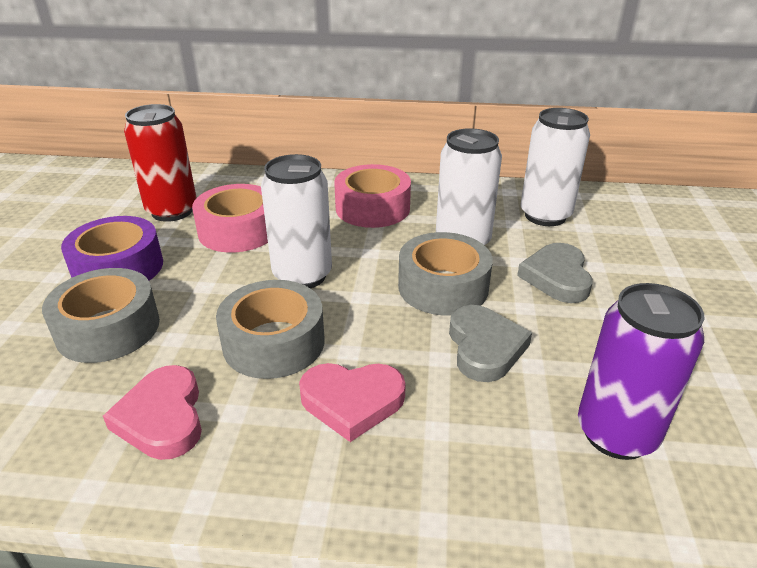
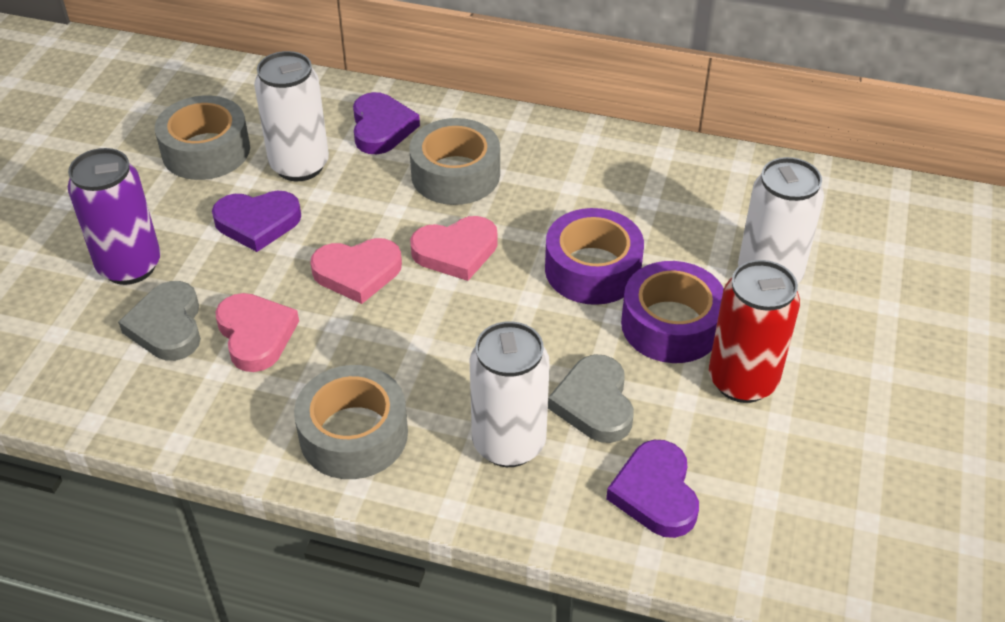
pink heart: [103,365,202,460] [299,363,406,442] = 2 -> [216,293,299,372] [310,238,402,304] [410,216,498,281] = 3
pink tape: [192,184,268,253] [334,164,411,228] = 2 -> none = 0
purple heart: none = 0 -> [212,191,301,252] [353,92,420,154] [606,440,699,538] = 3
purple tape: [61,216,163,281] = 1 -> [545,208,644,305] [621,261,724,363] = 2

